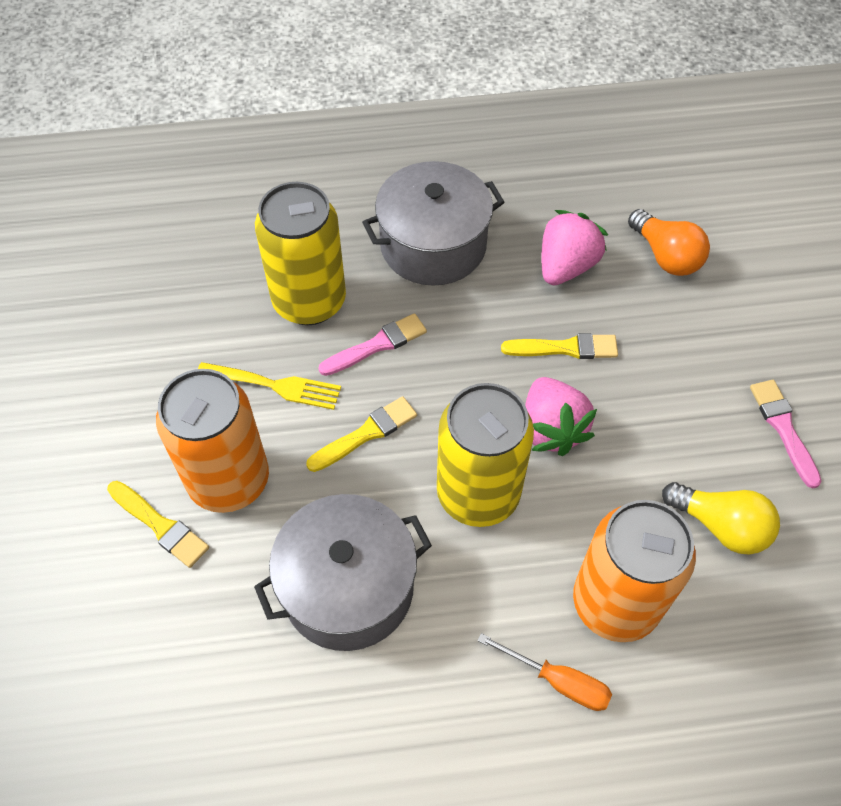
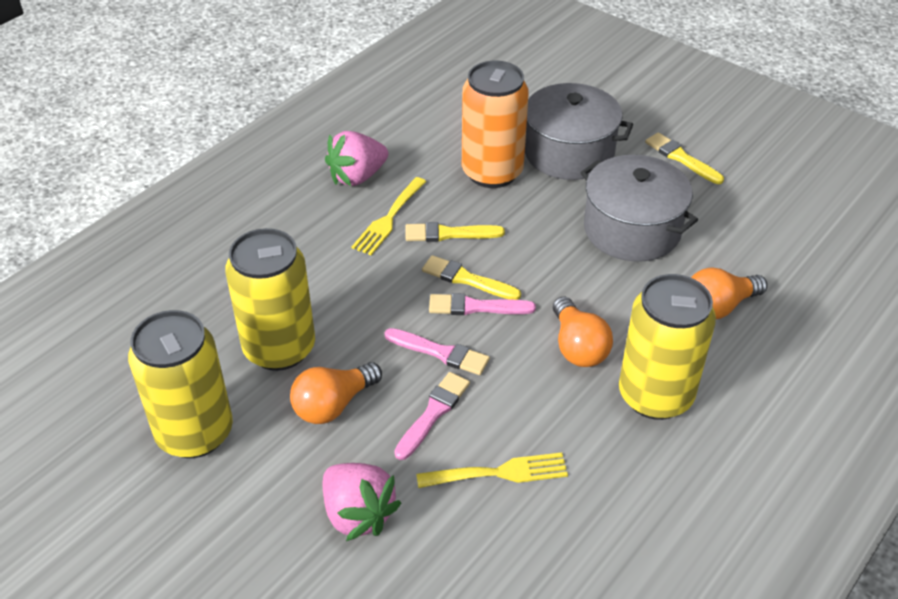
orange can: [156,369,269,513] [573,500,696,642] = 2 -> [462,61,529,188] = 1
orange light bulb: [628,209,710,276] = 1 -> [290,362,382,424] [553,297,613,367] [691,267,767,319] = 3
orange screwdriver: [478,633,612,711] = 1 -> none = 0
pink brush: [318,313,427,376] [750,380,822,488] = 2 -> [384,328,490,375] [394,372,470,460] [429,293,536,315] = 3
yellow can: [255,182,346,325] [437,383,534,527] = 2 -> [128,310,233,458] [225,228,315,371] [619,274,716,420] = 3
yellow fork: [198,362,341,410] = 1 -> [352,177,426,255] [416,452,568,488] = 2
yellow light bulb: [662,482,780,554] = 1 -> none = 0

